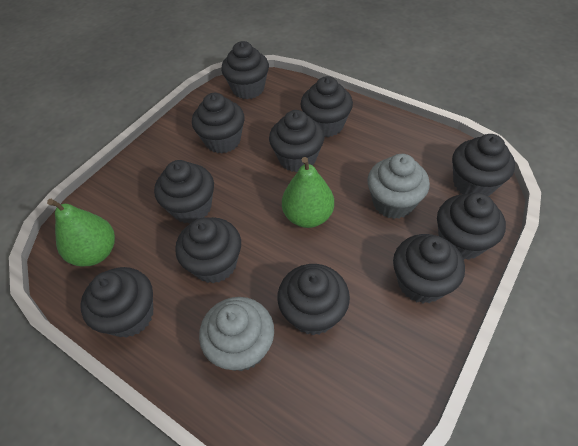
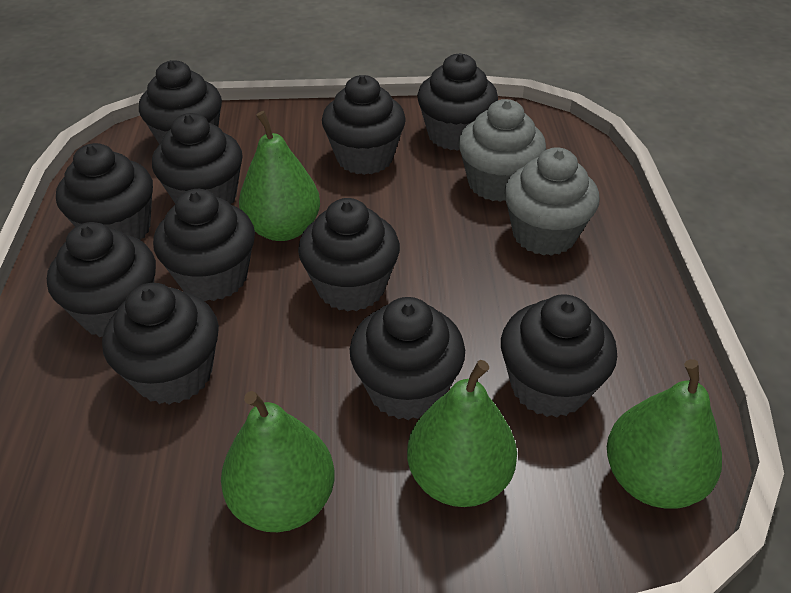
green pear: [47,199,115,267] [282,157,334,228] = 2 -> [221,391,335,532] [239,111,320,241] [407,360,517,507] [607,359,722,509] = 4

